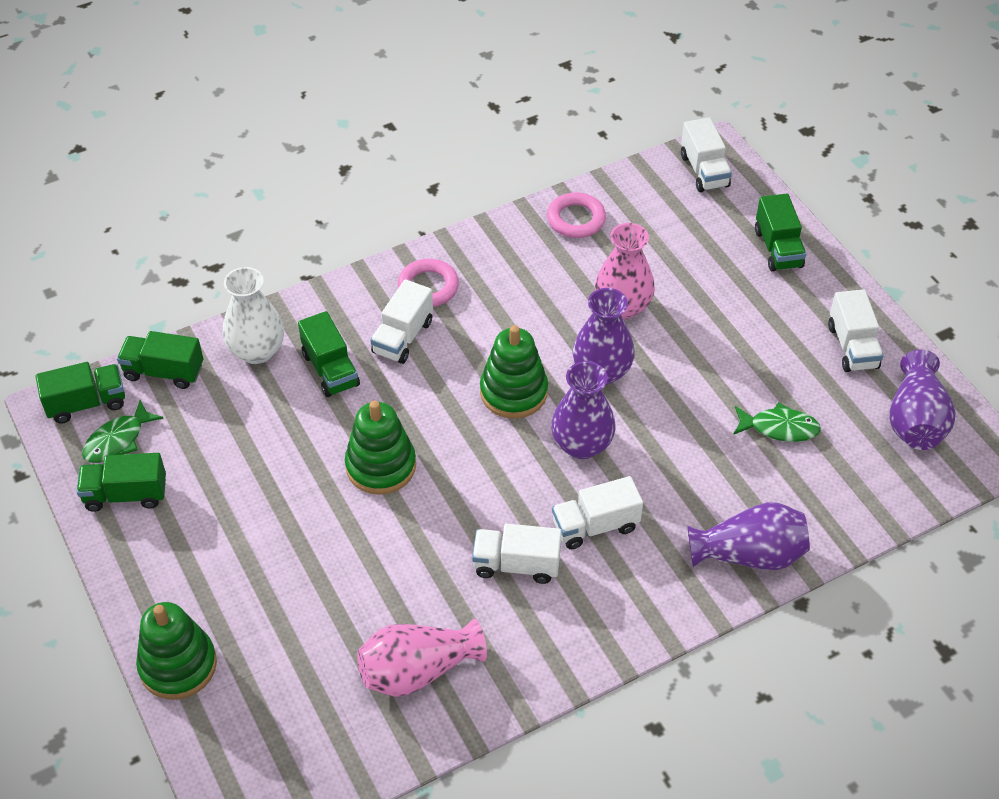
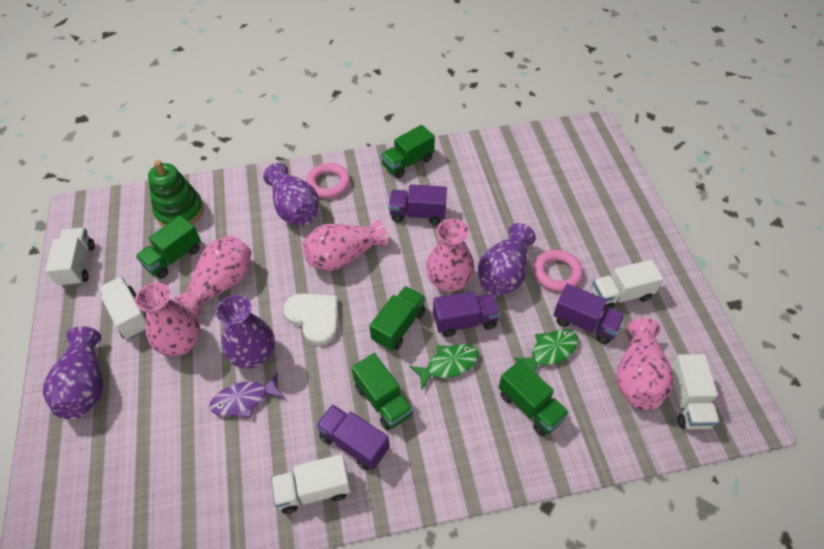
green stacking toy: [136,602,217,700] [345,401,416,495] [480,325,548,419] = 3 -> [148,160,204,227] = 1
pink vase: [357,619,487,697] [595,223,655,319] = 2 -> [135,283,201,356] [174,235,251,317] [303,219,388,271] [426,219,474,292] [617,318,674,410] = 5
purple fish: none = 0 -> [209,373,284,418] = 1
purple truck: none = 0 -> [316,404,390,470] [389,184,447,225] [433,291,501,337] [553,284,625,344] = 4
white heart: none = 0 -> [283,293,338,346] = 1
white vase: [223,267,284,364] = 1 -> none = 0

